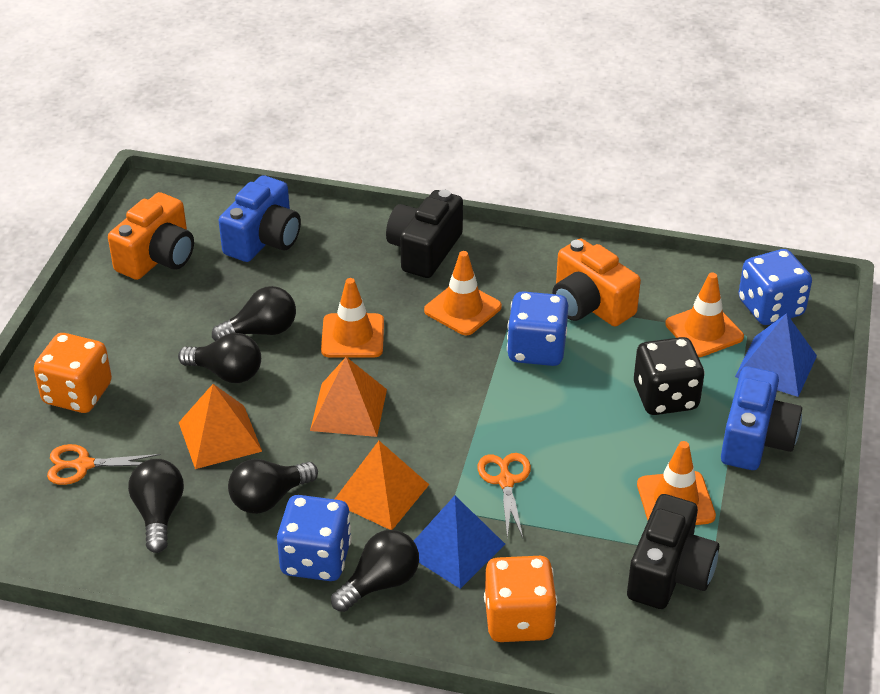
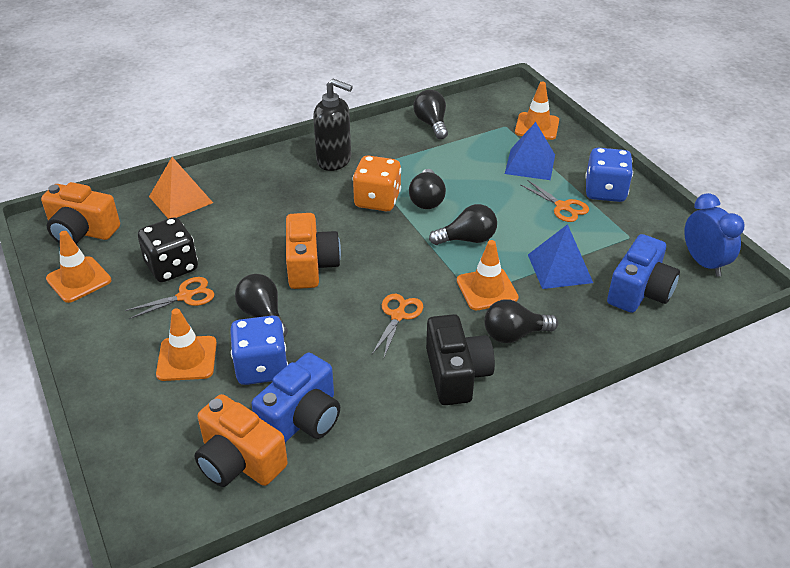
black camera: [386,190,463,278] [627,494,719,609] = 2 -> [426,314,495,405] = 1
black soap dispenser: none = 0 -> [313,79,353,171] = 1
blue clock: none = 0 -> [684,193,745,277] = 1
blue dice: [277,495,352,581] [507,291,568,366] [738,249,812,325] = 3 -> [230,316,288,385] [585,148,633,202] = 2
orange camera: [108,192,194,280] [552,238,641,326] = 2 -> [41,182,120,244] [194,394,288,487] [286,213,341,289] = 3
orange dice: [34,333,112,413] [484,556,557,642] = 2 -> [353,155,401,211] = 1
orange pyramid: [179,384,262,469] [310,357,387,437] [335,441,429,530] = 3 -> [149,157,213,219] = 1
orange scissors: [47,444,160,485] [478,453,531,538] = 2 -> [125,277,214,319] [372,294,423,357] [520,180,589,222] = 3

